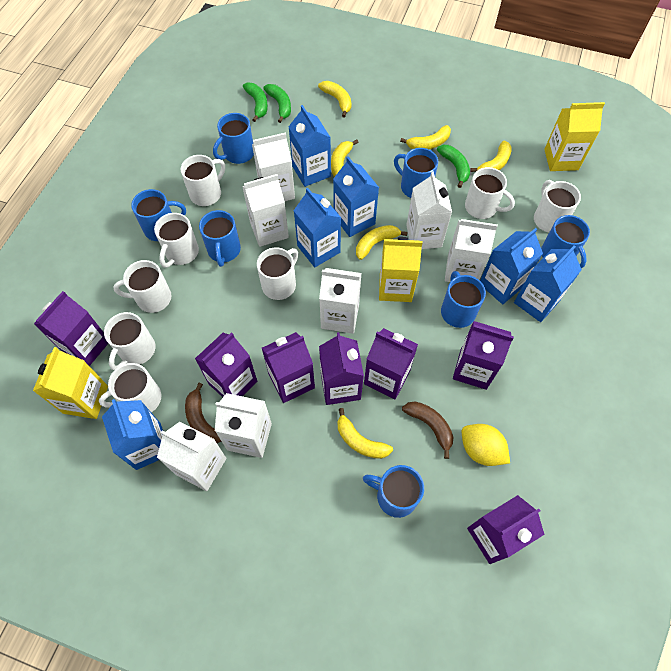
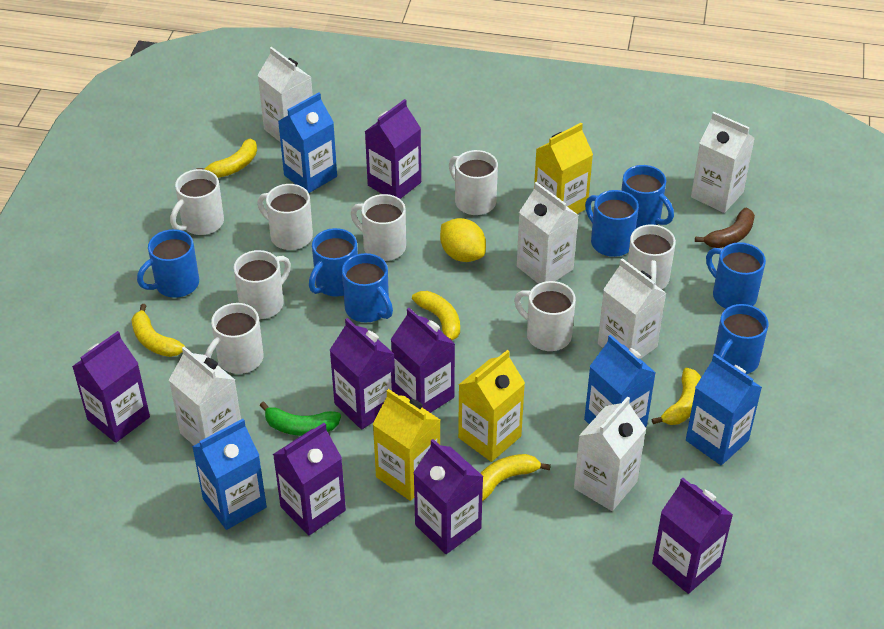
blue carton: [102,399,163,470] [288,105,331,187] [293,188,341,267] [333,156,379,237] [480,228,543,304] [514,245,582,322] = 6 -> [192,419,267,530] [278,92,337,193] [584,335,656,427] [686,354,762,465] = 4
brown banana: [185,383,221,443] [402,401,453,459] = 2 -> [695,208,755,248] = 1
green banana: [243,83,268,122] [263,84,291,123] [437,145,470,188] = 3 -> [260,402,341,436] = 1
white carton: [157,422,226,491] [215,393,272,458] [242,174,289,247] [252,133,295,201] [319,268,362,334] [406,172,452,249] [445,219,498,282] = 7 -> [169,347,241,445] [257,47,313,142] [517,182,579,284] [574,396,646,511] [598,258,666,359] [691,112,755,213] = 6
yellow banana: [318,81,352,118] [331,139,359,177] [338,408,393,459] [356,225,408,260] [400,125,451,149] [470,141,512,172] = 6 -> [132,304,185,357] [197,138,257,178] [412,291,460,341] [480,454,551,501] [652,368,701,425] = 5

